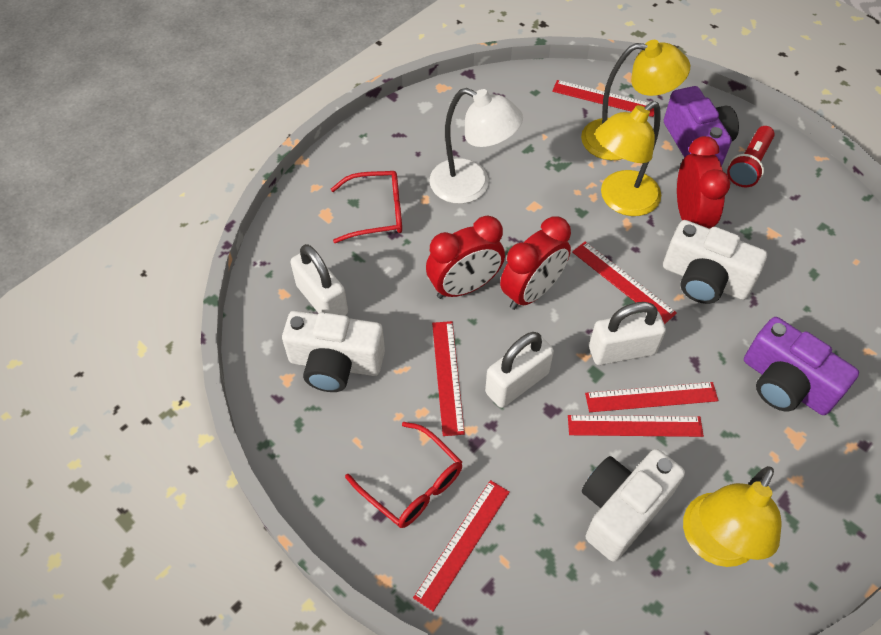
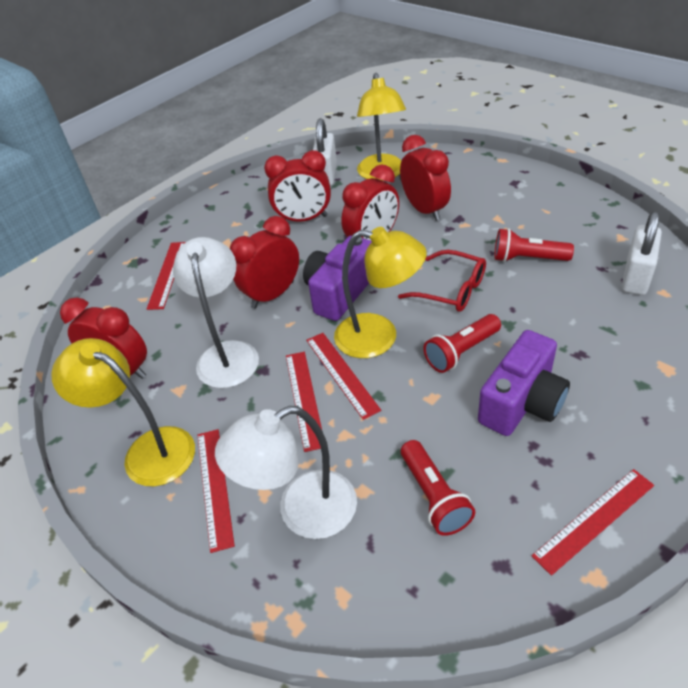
red clock: [426,215,505,299] [500,216,571,310] [677,136,730,228] = 3 -> [60,297,147,379] [230,216,299,309] [264,150,331,222] [341,164,399,241] [400,135,451,221] = 5
red flashlight: [727,126,775,187] = 1 -> [401,440,475,536] [424,314,501,373] [494,228,574,262] = 3
red glasses: [331,171,402,243] [345,422,462,528] = 2 -> [398,250,486,312] = 1
red ruler: [413,480,510,611] [432,321,465,436] [552,80,654,117] [568,415,704,437] [572,242,677,325] [585,382,718,412] = 6 -> [147,242,186,310] [198,429,235,553] [286,352,322,452] [306,333,381,420] [532,469,654,576] = 5
white camera: [282,311,385,392] [582,449,685,562] [663,220,767,304] = 3 -> none = 0
white lamp: [429,88,523,204] = 1 -> [173,237,259,388] [215,406,357,539] = 2
white padlock: [290,244,348,316] [485,332,554,408] [589,302,666,365] = 3 -> [313,118,337,186] [622,211,662,295] = 2

